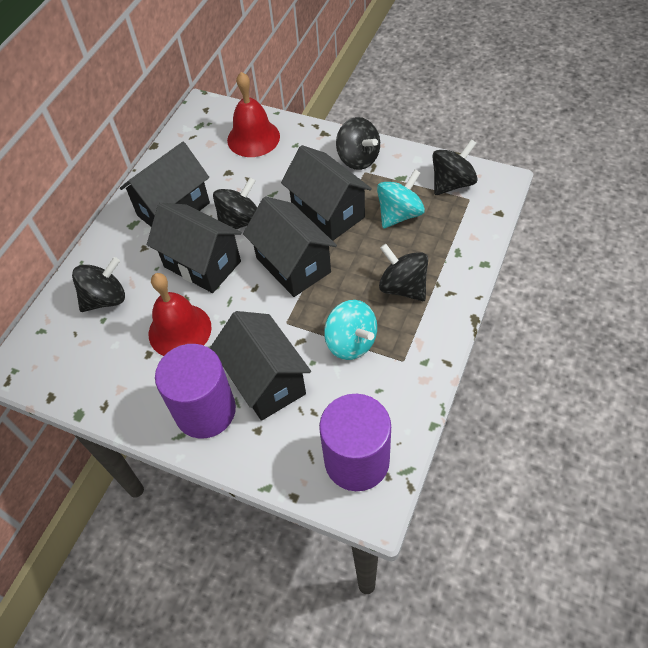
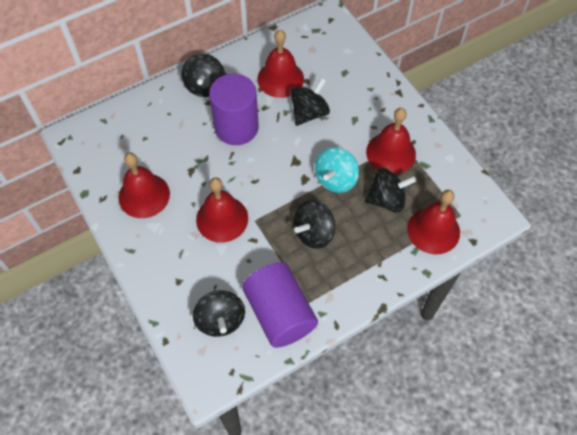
black house: [120,142,210,227] [147,203,242,293] [210,311,311,421] [243,197,337,297] [281,145,372,241] = 5 -> none = 0
red bell: [149,273,212,356] [227,72,280,157] = 2 -> [118,153,170,218] [196,177,248,243] [257,30,304,98] [366,108,416,174] [407,190,460,254] = 5
turquoise spinning top: [324,300,377,360] [377,169,425,228] = 2 -> [315,147,359,193] = 1

